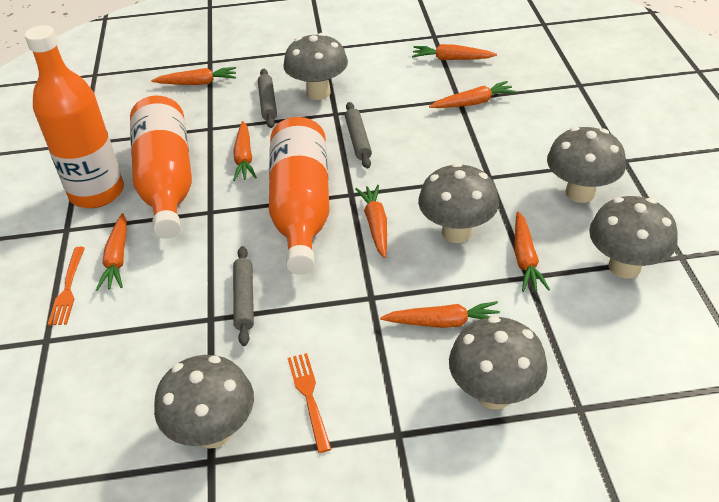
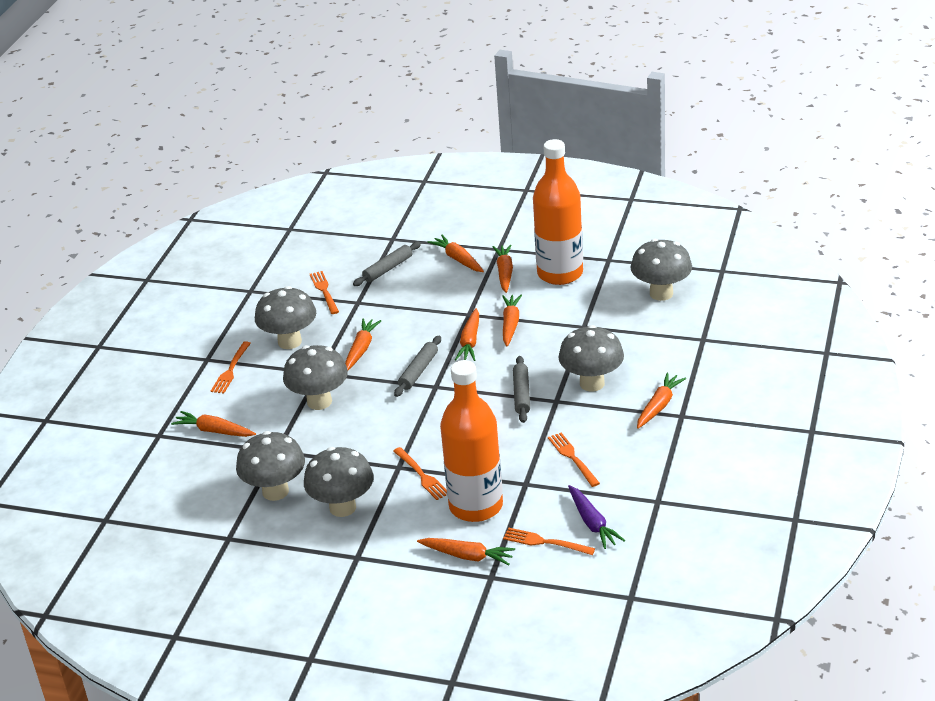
orange bottle: [25,25,124,208] [130,96,192,239] [269,117,330,274] = 3 -> [440,360,503,522] [533,139,583,285] = 2
orange fork: [48,247,85,326] [288,353,331,453] = 2 -> [211,341,251,394] [310,271,339,314] [393,447,447,500] [503,528,595,555] [548,433,600,487] = 5
purple carrot: none = 0 -> [568,485,625,549] = 1

